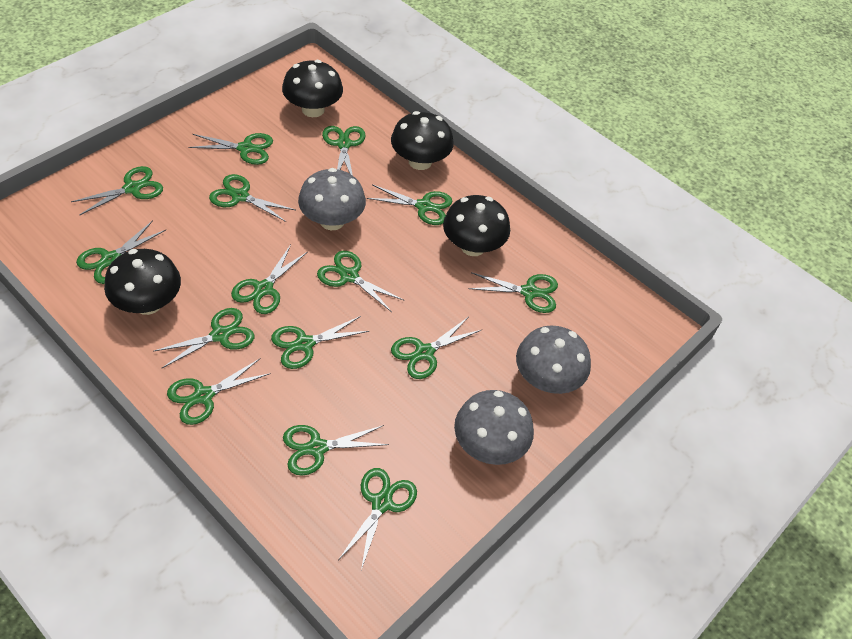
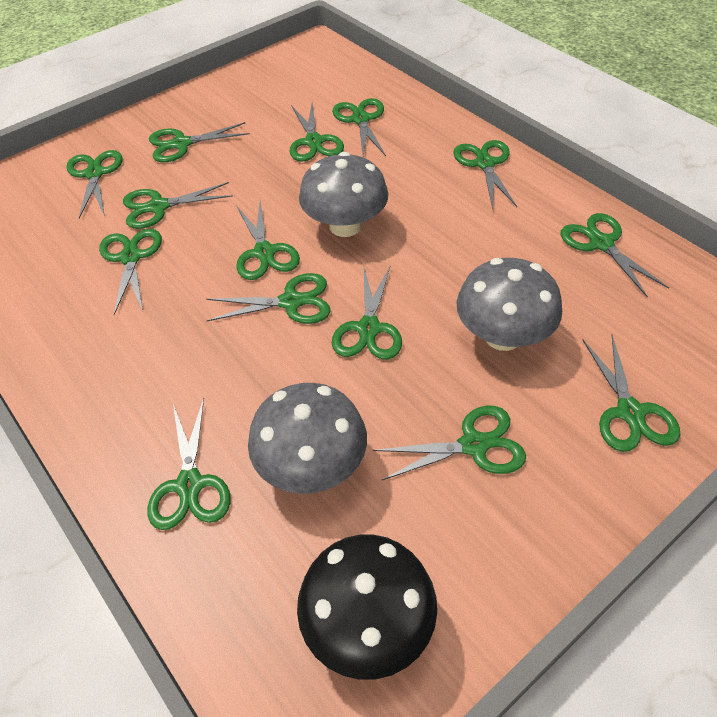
black mushroom: [104,249,181,315] [282,60,343,117] [391,111,454,170] [443,195,510,256] = 4 -> [297,535,437,680] = 1
green scissors: [71,166,163,216] [76,220,166,284] [154,308,255,368] [167,358,271,425] [188,133,273,165] [209,174,295,222] [231,245,307,314] [271,316,369,369] [283,425,389,476] [317,251,405,312] [322,126,366,176] [338,468,417,570] [366,184,452,225] [391,317,481,379] [468,272,558,313] = 15 -> [67,150,122,218] [99,229,162,315] [123,182,233,229] [147,398,231,530] [149,122,250,162] [206,273,331,324] [236,201,300,280] [289,103,344,162] [332,98,386,156] [332,265,402,359] [373,405,526,481] [453,140,517,209] [561,213,669,298] [582,335,680,452] = 14

